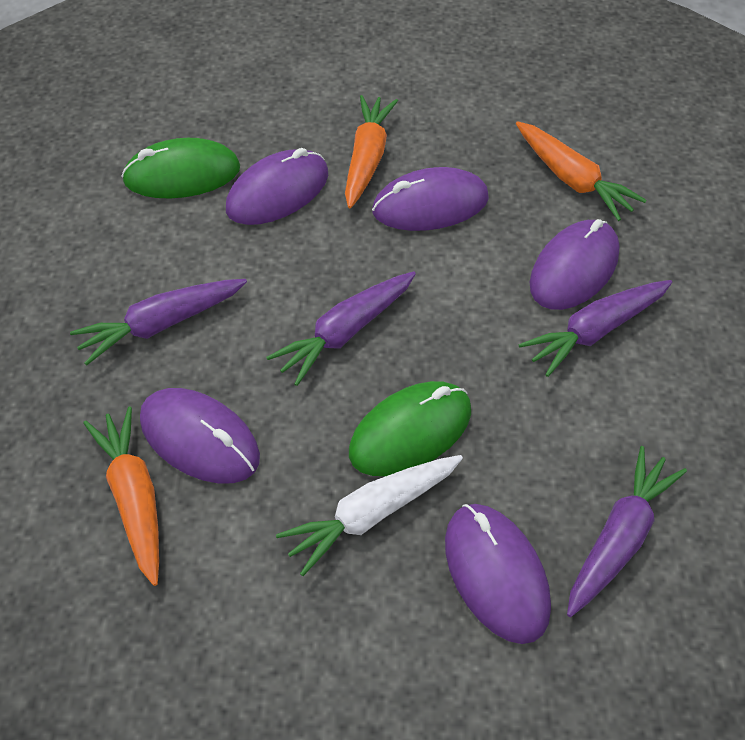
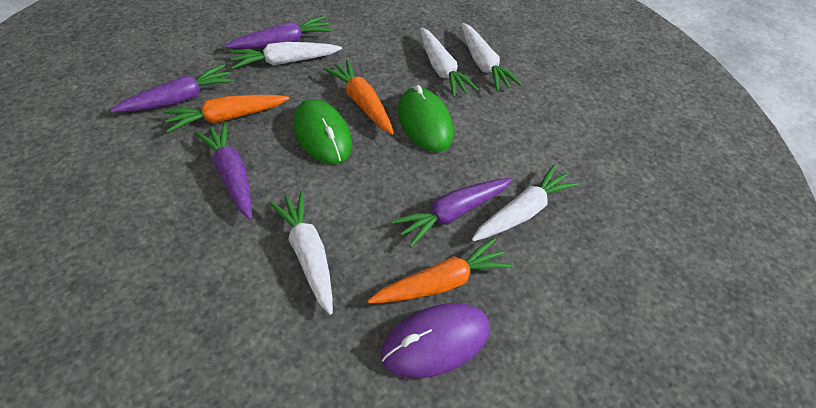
purple mouse: [140,388,260,484] [226,148,328,225] [372,167,489,231] [445,504,551,644] [529,219,620,310] = 5 -> [381,303,490,378] = 1
white carrot: [276,455,463,576] = 1 -> [230,42,342,69] [269,191,333,315] [420,27,479,97] [461,23,522,91] [472,164,579,241] = 5

